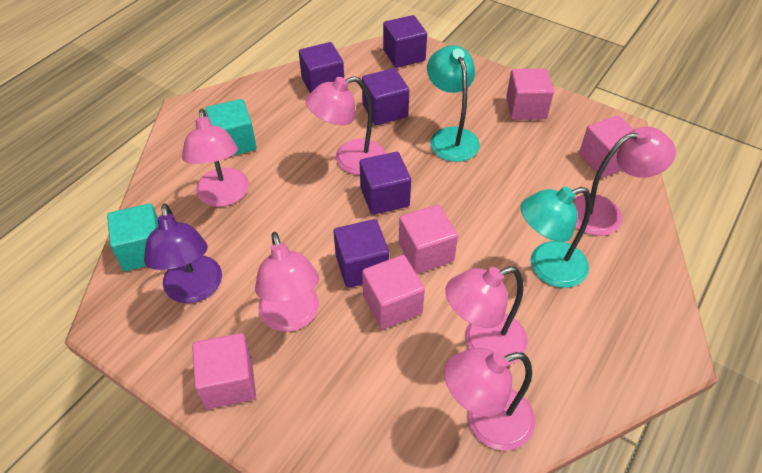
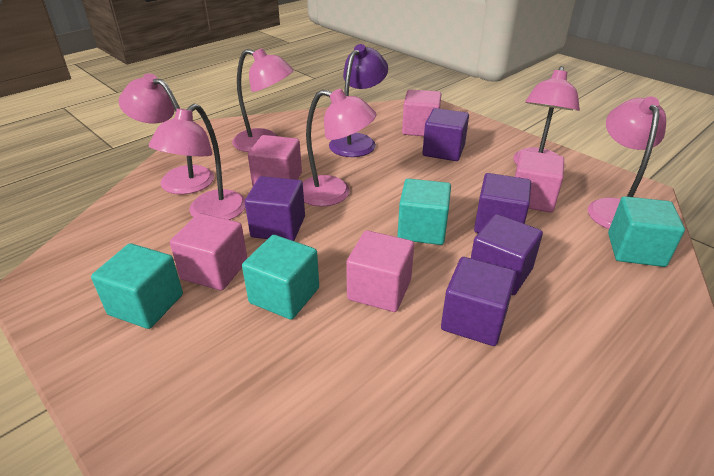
turquoise cube: [107,203,158,271] [205,99,256,156] = 2 -> [91,243,183,329] [242,235,319,320] [397,178,451,245] [608,196,685,267] = 4
turquoise lamp: [427,45,480,162] [520,186,592,288] = 2 -> none = 0

